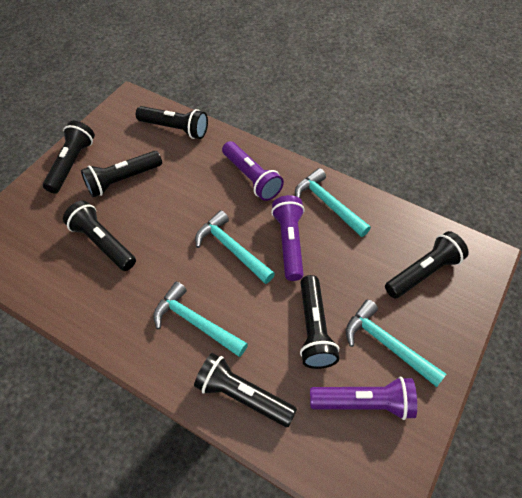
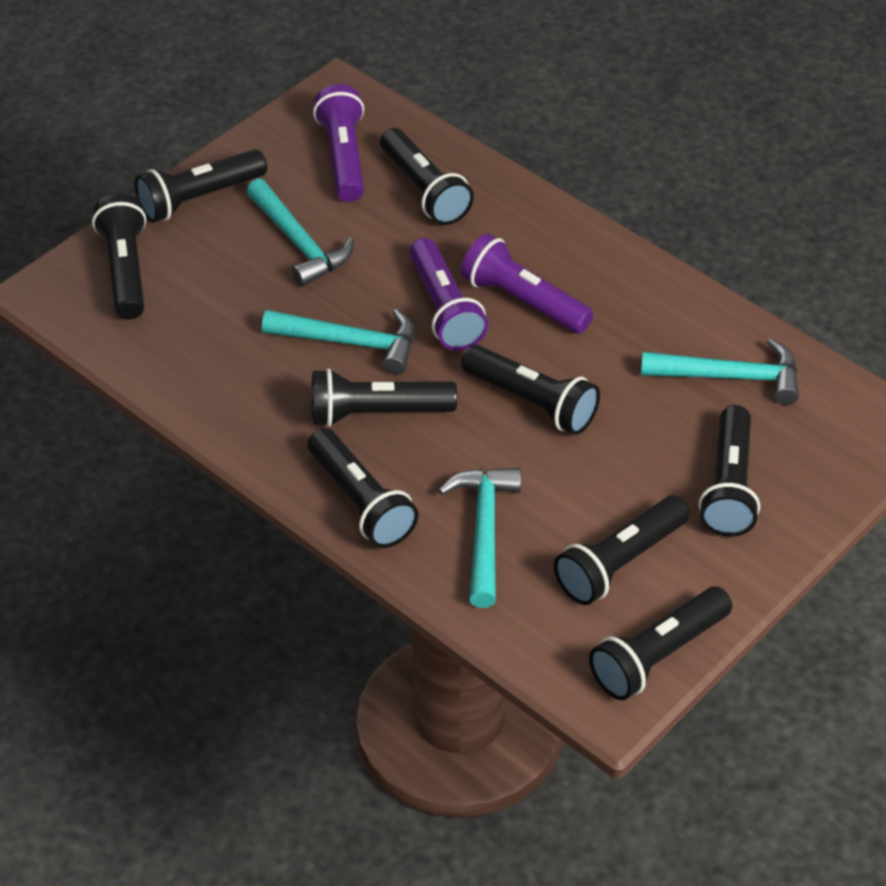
black flashlight: [43,121,95,193] [63,201,136,271] [81,151,162,197] [136,106,208,139] [194,353,297,427] [300,275,339,369] [385,231,469,299] = 7 -> [92,193,146,319] [135,149,267,223] [308,428,418,548] [312,368,457,427] [380,128,474,225] [461,345,600,435] [554,495,690,605] [589,587,732,700] [699,405,760,537] = 9

